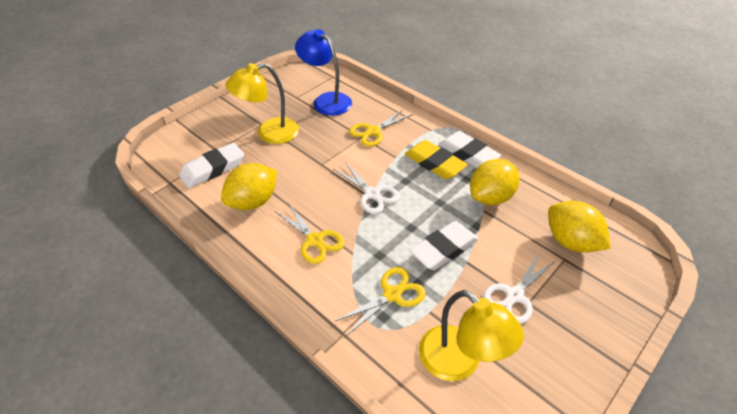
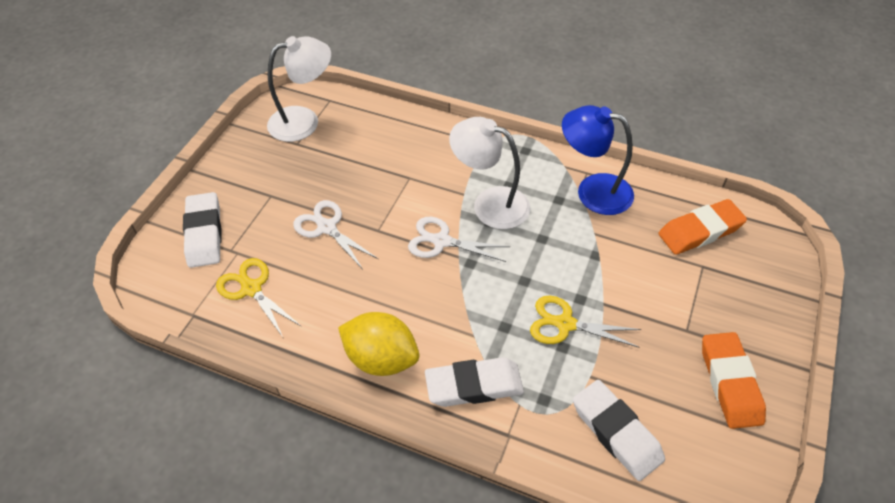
orange eraser: none = 0 -> [658,199,747,255] [702,332,766,429] = 2
white lamp: none = 0 -> [267,36,331,142] [449,117,530,229] = 2
yellow eraser: [405,140,468,179] = 1 -> none = 0
yellow lamp: [225,63,299,144] [419,290,524,381] = 2 -> none = 0
yellow lemon: [221,163,277,210] [470,159,520,205] [548,201,611,252] = 3 -> [338,312,419,376] = 1
yellow scissors: [275,203,345,264] [334,267,426,336] [349,109,413,147] = 3 -> [216,258,302,337] [530,296,641,348] = 2

